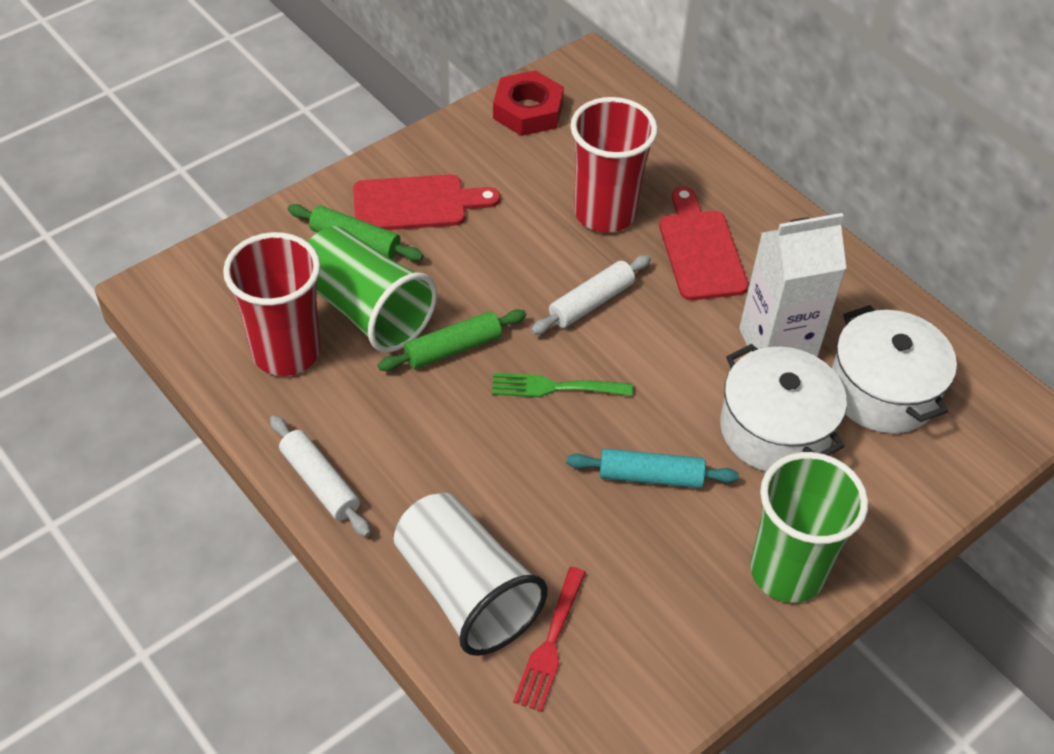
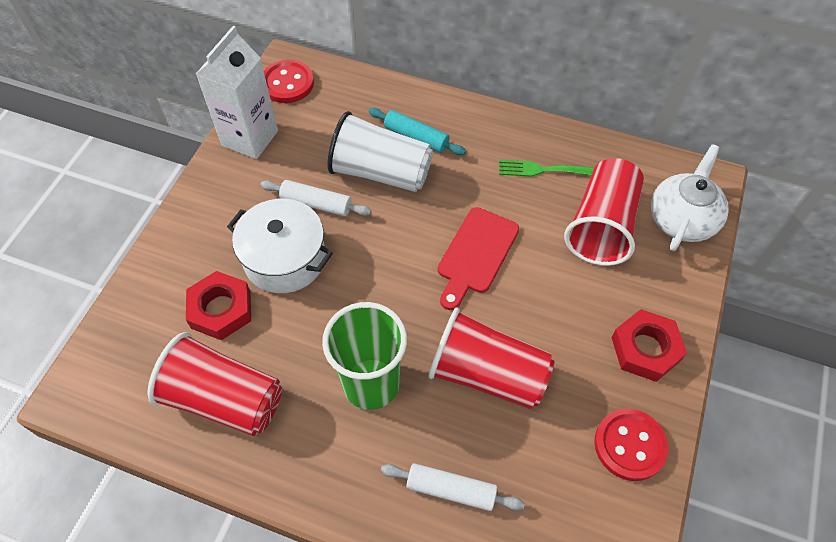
green cup: [308,226,437,353] [750,452,868,603] = 2 -> [322,302,407,410] = 1
green rolling pin: [288,204,424,261] [378,309,526,371] = 2 -> none = 0
red button: none = 0 -> [264,60,314,103] [594,409,668,481] = 2
red cup: [223,232,321,376] [570,97,658,233] = 2 -> [148,332,282,436] [429,308,555,409] [564,158,644,266] = 3
red cutting board: [353,174,500,230] [659,186,748,300] = 2 -> [438,207,519,310] = 1
red fork: [513,567,586,712] = 1 -> none = 0
red nut: [493,70,564,136] = 1 -> [186,271,251,340] [611,309,687,382] = 2
white pot: [720,344,847,472] [832,305,957,433] = 2 -> [227,199,333,293] = 1
white teapot: none = 0 -> [651,144,729,251] = 1

